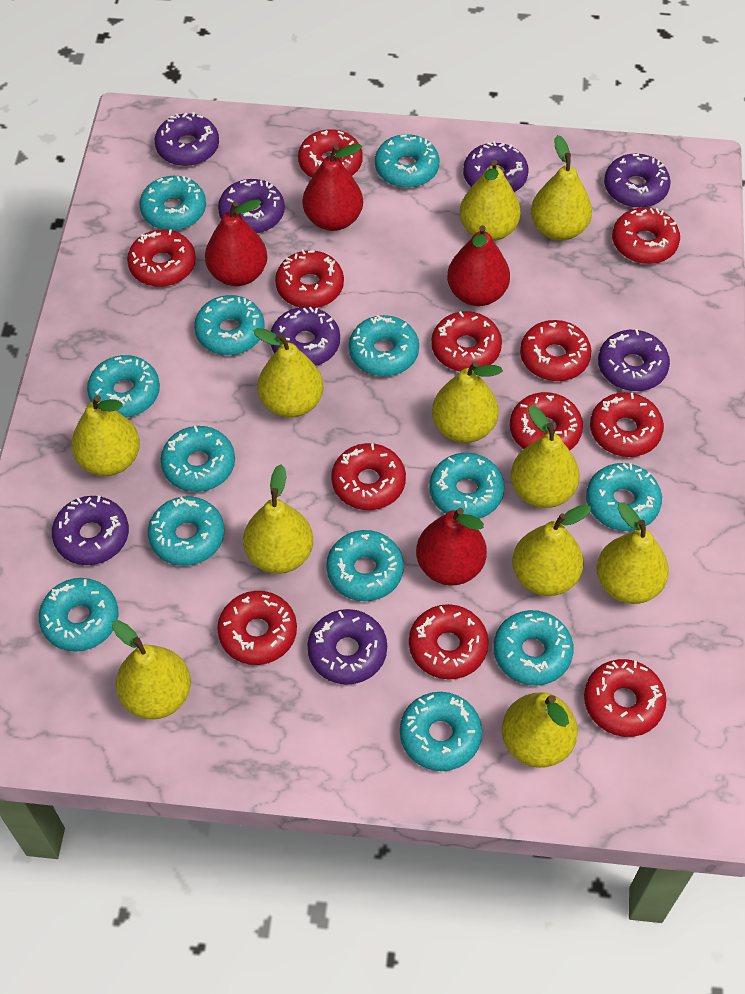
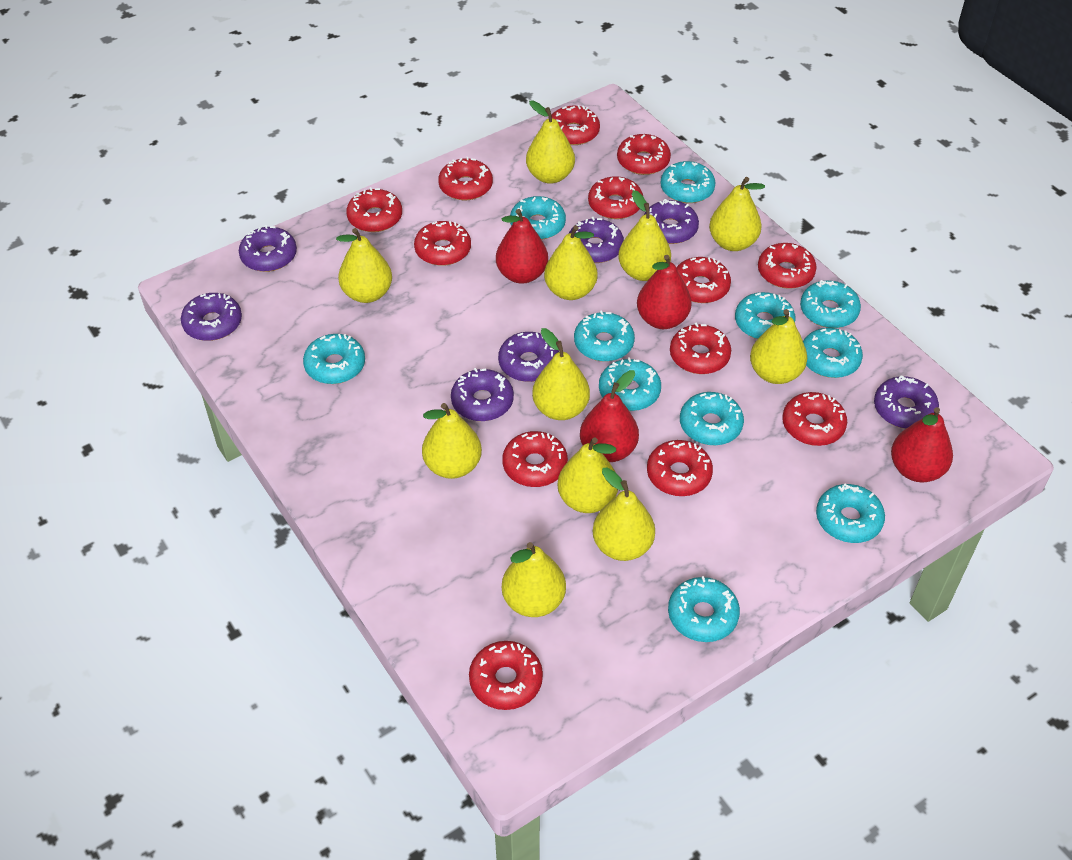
purple donut: [52,496,129,565] [155,112,219,166] [218,179,285,233] [271,307,340,366] [307,609,387,685] [463,141,528,192] [598,329,670,391] [604,154,671,208] = 8 -> [181,293,242,341] [239,225,297,272] [451,368,514,421] [498,332,559,382] [568,217,624,263] [644,199,699,244] [874,375,939,429] = 7
red donut: [127,229,196,287] [217,591,297,665] [275,249,344,308] [298,129,363,178] [331,443,406,510] [409,604,489,679] [431,311,502,371] [510,392,583,450] [520,320,591,381] [584,659,667,737] [590,392,664,457] [612,207,680,264] = 12 -> [346,187,402,232] [414,221,471,266] [438,157,493,200] [469,641,543,710] [502,431,568,487] [551,105,600,145] [588,176,643,219] [617,134,671,175] [647,440,713,496] [670,323,731,374] [676,257,731,303] [758,243,817,289] [782,392,847,446] = 13
turquoise donut: [39,578,118,652] [87,355,160,418] [139,176,206,231] [148,496,224,566] [161,426,235,492] [194,295,265,355] [326,530,404,601] [349,315,419,376] [375,134,440,188] [400,692,482,771] [429,453,505,518] [494,610,574,686] [586,463,662,531] = 13 -> [303,334,365,384] [510,196,566,240] [574,310,635,361] [599,357,661,411] [661,161,715,203] [668,576,740,642] [680,392,744,445] [735,292,795,339] [800,280,861,328] [803,328,863,378] [816,483,885,543] = 11

